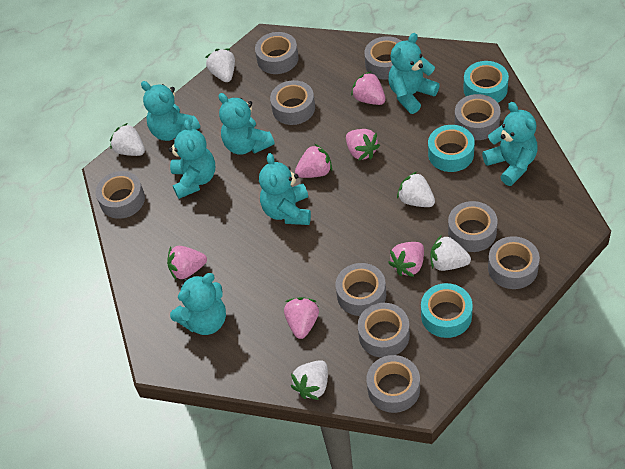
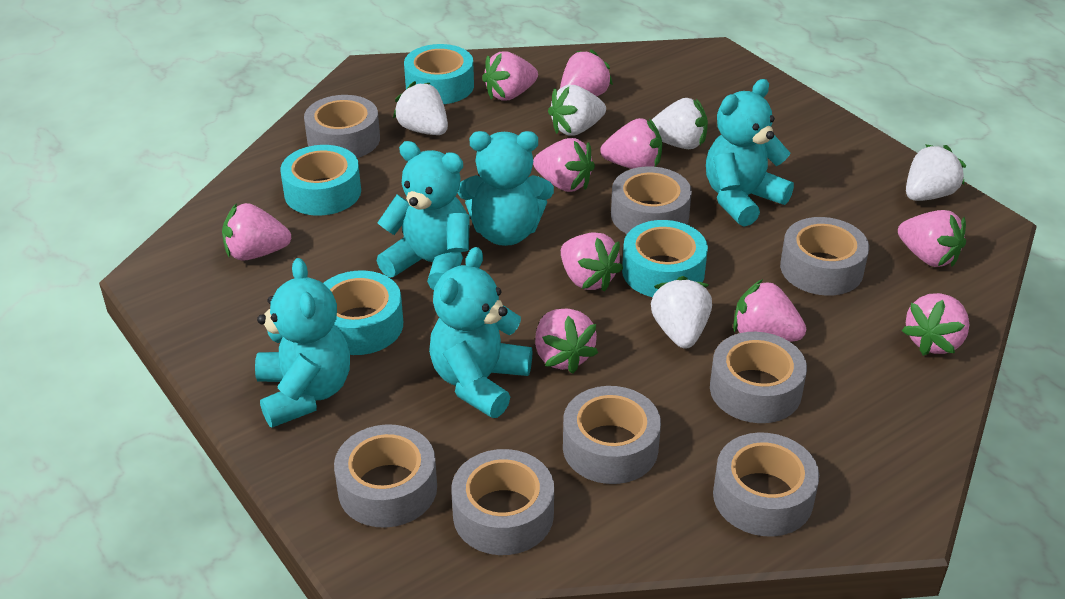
grey tape: [96,171,145,219] [255,32,299,74] [270,80,315,125] [335,263,386,316] [358,303,410,358] [364,36,401,80] [367,355,420,413] [448,201,497,252] [455,94,500,140] [488,236,540,289] = 10 -> [304,95,380,158] [334,424,437,528] [451,449,554,555] [563,386,661,484] [611,166,692,234] [710,332,807,423] [713,433,819,537] [780,217,869,296] = 8
pink strawberry: [167,246,207,281] [284,297,319,339] [295,144,332,178] [346,129,380,161] [351,71,386,105] [388,242,424,277] = 6 -> [222,203,291,261] [482,51,538,101] [533,138,595,192] [535,309,598,374] [560,49,613,96] [561,232,623,292] [600,118,662,169] [733,279,806,342] [898,210,966,267] [902,293,970,356] = 10
turquoise tape: [421,283,473,338] [428,125,475,172] [463,61,509,103] = 3 -> [280,145,361,216] [323,270,403,355] [404,44,474,104] [622,220,708,297] = 4
turquoise teddy bear: [141,81,200,141] [169,120,215,199] [170,273,226,335] [219,93,275,155] [259,153,311,225] [388,33,439,114] [482,102,538,186] = 7 -> [255,258,350,427] [377,141,470,290] [429,247,532,418] [458,131,554,246] [706,79,794,227] = 5

